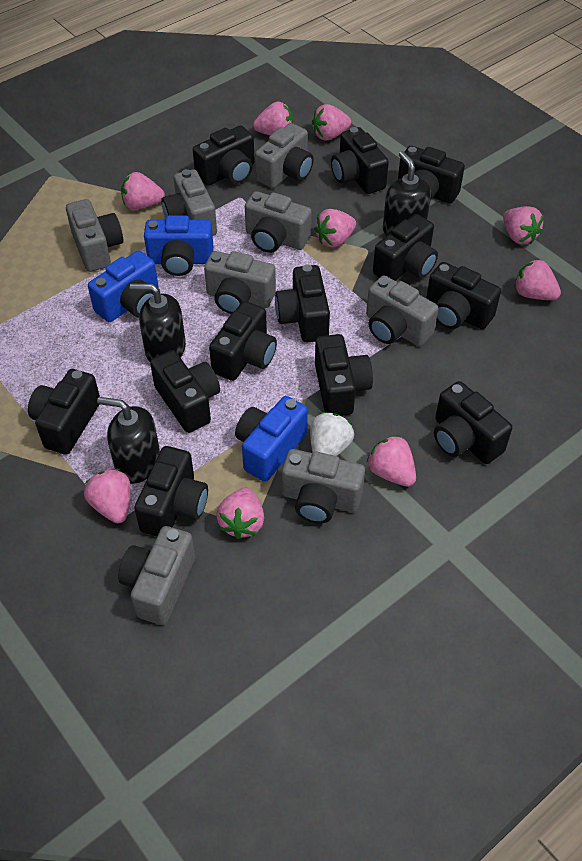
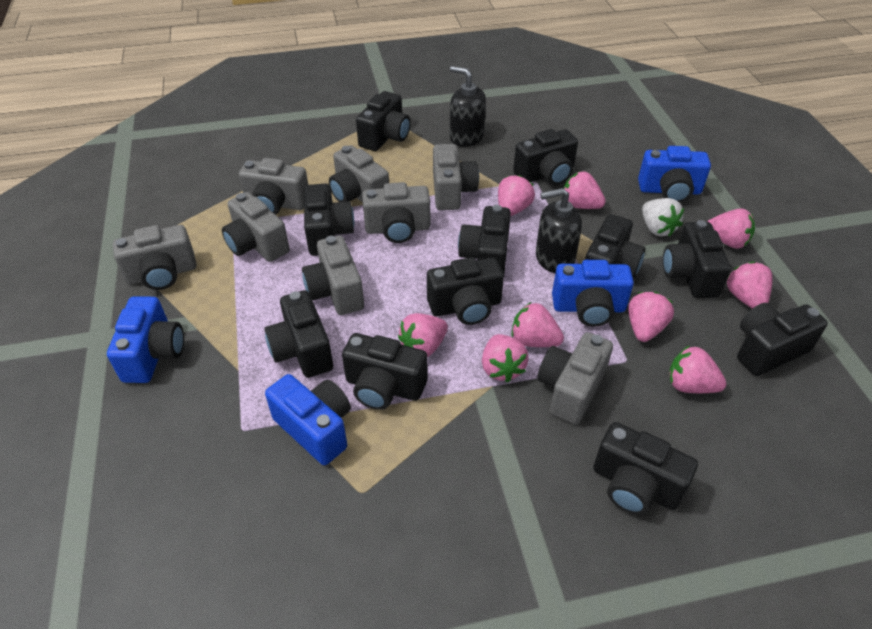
black camera: [28,369,100,455] [134,446,208,536] [150,350,220,433] [193,125,255,186] [209,301,277,381] [275,265,330,342] [315,334,373,416] [331,127,389,194] [373,214,438,281] [398,146,465,204] [426,262,501,329] [434,381,512,464] = 12 -> [264,290,333,378] [304,184,354,256] [342,333,428,410] [356,91,411,151] [427,257,504,325] [458,205,511,274] [513,129,578,185] [585,214,645,279] [593,422,698,515] [663,220,731,298] [737,303,828,376] = 11
black soap dispenser: [97,397,160,484] [130,284,186,361] [383,151,431,236] = 3 -> [450,66,486,147] [536,188,582,273] = 2
blue camera: [88,251,159,322] [144,215,214,276] [235,396,308,482] = 3 -> [107,296,184,383] [265,374,351,465] [552,260,634,327] [638,146,711,203] = 4

